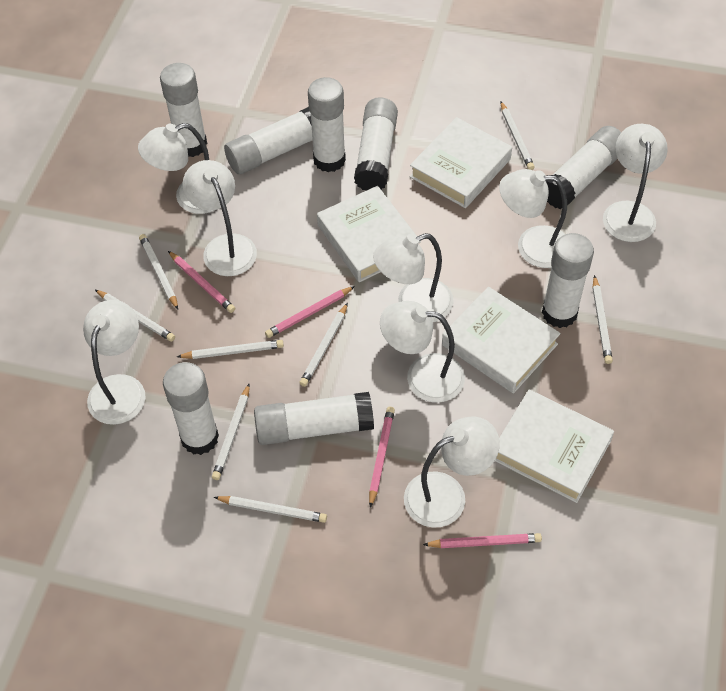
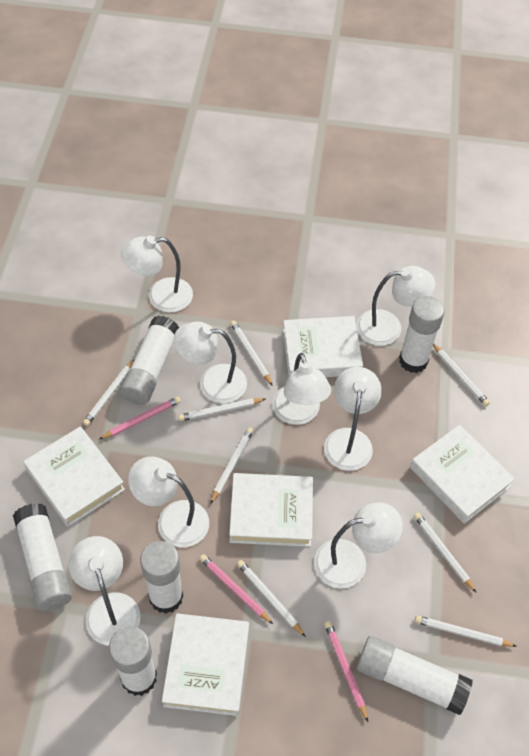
pink pencil: [168,251,235,313] [265,286,355,338] [369,407,395,508] [423,533,542,548] = 4 -> [100,396,181,439] [199,554,273,624] [324,621,368,722] = 3
white book: [317,186,421,282] [410,117,512,208] [442,287,561,394] [495,390,614,503] = 4 -> [23,426,125,527] [162,613,249,716] [229,473,313,547] [283,316,363,377] [410,425,515,524] = 5
white glue stick: [160,63,207,157] [163,362,219,455] [224,107,313,174] [254,392,374,445] [308,77,346,172] [354,97,398,191] [542,233,594,328] [546,126,621,209] = 8 -> [13,503,72,611] [109,626,157,696] [120,316,179,405] [140,541,183,614] [357,636,473,715] [399,296,445,373] = 6

